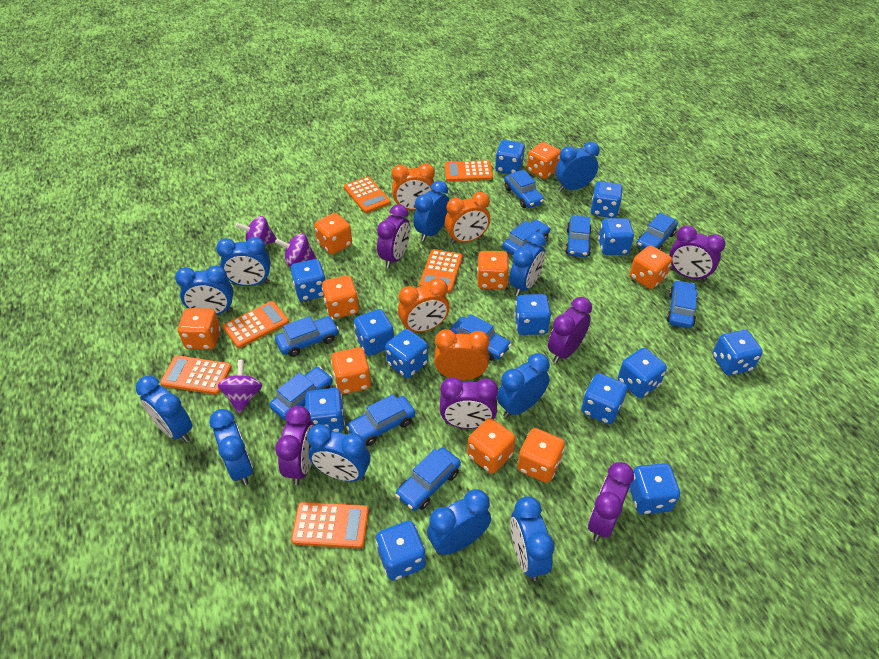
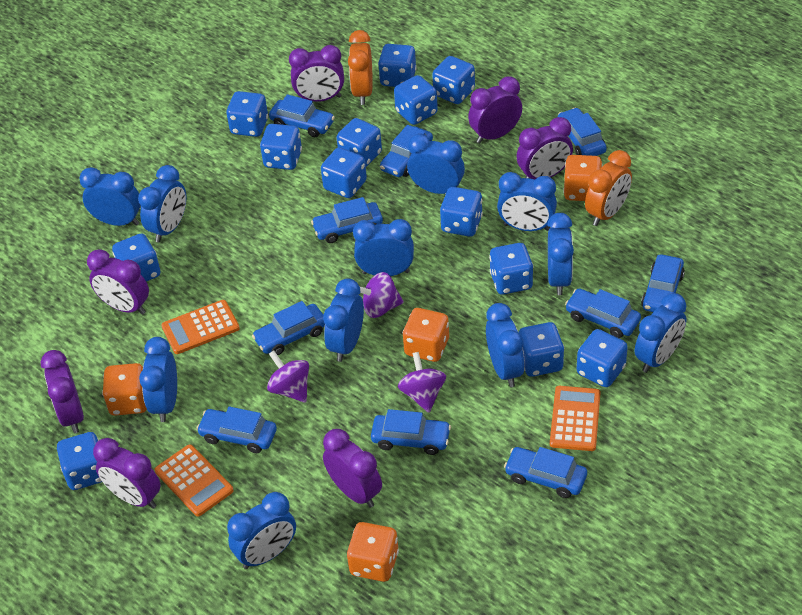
orange calculator: [160,355,232,395] [223,301,289,348] [291,502,369,548] [344,177,391,213] [419,249,462,292] [445,160,493,181] = 6 -> [155,444,234,516] [161,300,240,354] [550,386,601,451] = 3
orange clock: [392,163,435,210] [398,278,449,332] [434,329,489,380] [445,192,490,244] = 4 -> [348,30,373,105] [585,150,632,226] = 2
orange dice: [178,308,221,350] [314,213,352,254] [322,276,359,319] [331,347,371,394] [467,418,516,474] [477,251,509,289] [517,428,565,483] [527,142,561,179] [630,245,672,289] = 9 -> [102,363,147,416] [347,522,399,582] [403,308,449,362] [563,155,603,201] = 4
purple clock: [275,406,314,485] [377,204,410,268] [440,377,498,429] [548,297,592,363] [588,462,634,541] [669,225,726,282] = 6 -> [41,350,84,433] [87,249,149,315] [93,438,161,509] [289,45,344,102] [323,429,382,508] [468,77,522,143] [516,117,573,179] = 7

